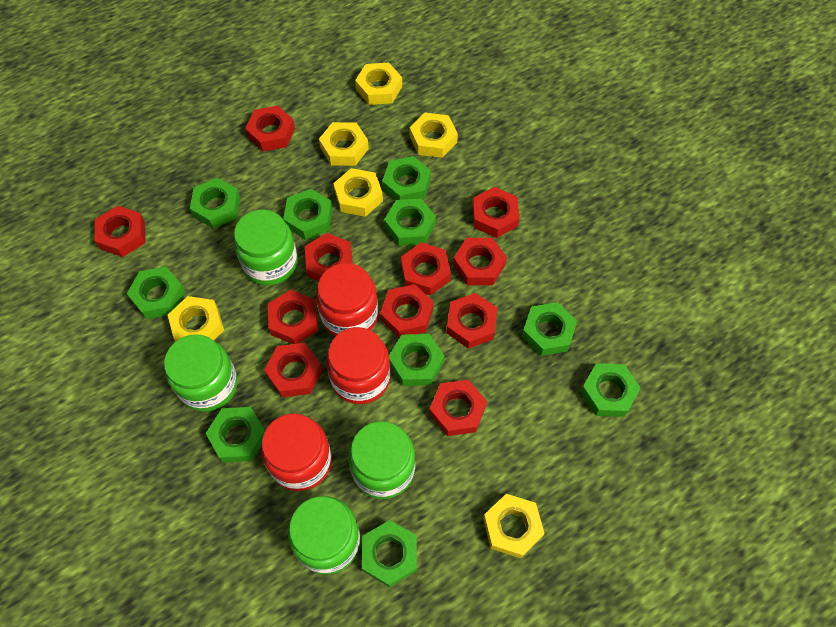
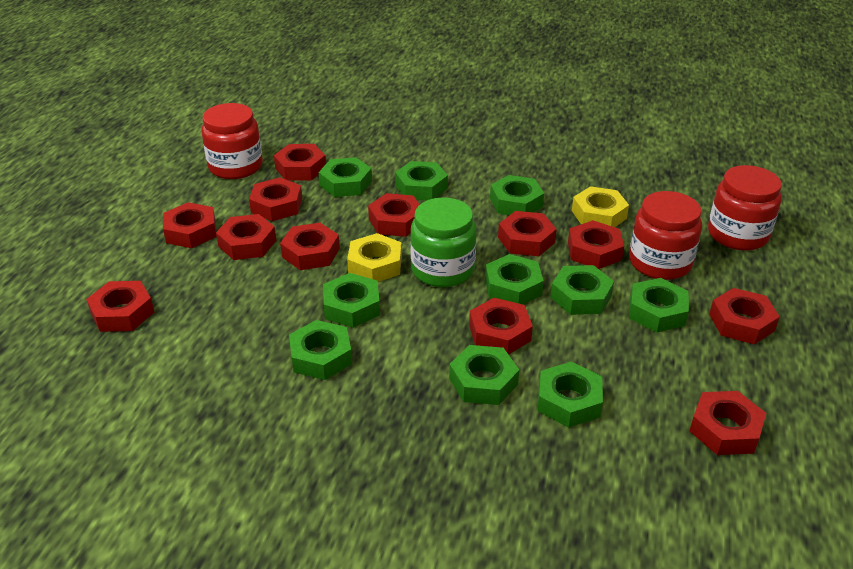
green jar: [164,334,238,412] [234,210,298,286] [288,496,360,574] [348,421,415,499] = 4 -> [410,197,476,287] = 1
red nut: [95,206,145,257] [245,106,295,152] [264,343,323,397] [268,290,318,344] [305,233,353,281] [380,284,433,338] [401,242,451,296] [429,380,487,436] [446,293,497,349] [453,238,507,285] [472,187,519,238] = 11 -> [86,281,154,332] [163,202,217,248] [216,214,276,260] [249,177,302,221] [274,144,326,181] [280,223,340,270] [368,193,420,237] [469,298,533,355] [498,211,557,256] [568,220,624,269] [690,391,766,455] [709,288,780,345] = 12
yellow nut: [168,296,224,341] [319,122,369,166] [333,168,383,217] [355,62,402,105] [410,113,458,158] [483,494,545,558] = 6 -> [347,233,402,282] [572,186,629,227] = 2

